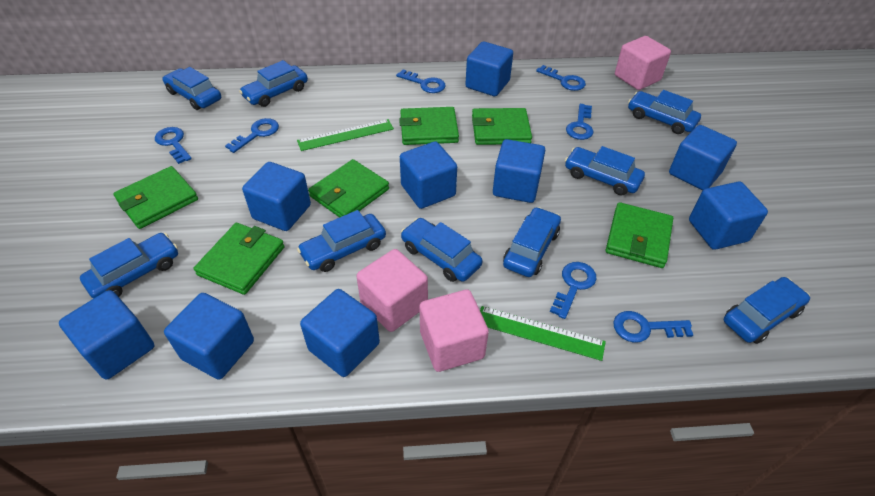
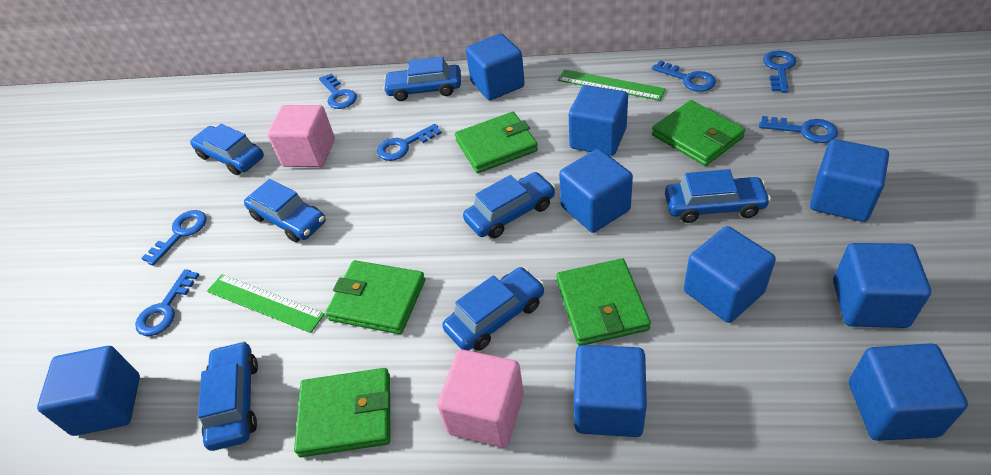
blue car: [80,233,178,299] [162,67,221,110] [239,60,308,107] [297,210,386,272] [401,218,482,282] [503,207,561,277] [565,146,645,195] [628,90,701,134] [724,277,810,344] = 9 -> [190,124,264,175] [198,341,258,451] [244,179,326,242] [383,56,461,101] [442,267,545,351] [463,172,556,238] [665,169,771,223] = 7
green wallet: [113,166,198,229] [194,223,285,295] [308,159,389,218] [399,107,459,145] [472,108,532,145] [606,202,673,268] = 6 -> [294,368,390,457] [325,260,425,334] [455,112,538,173] [556,258,651,346] [652,100,745,166] = 5
pink cube: [356,249,428,332] [419,290,489,372] [615,36,671,90] = 3 -> [267,105,335,167] [437,350,524,448] = 2

